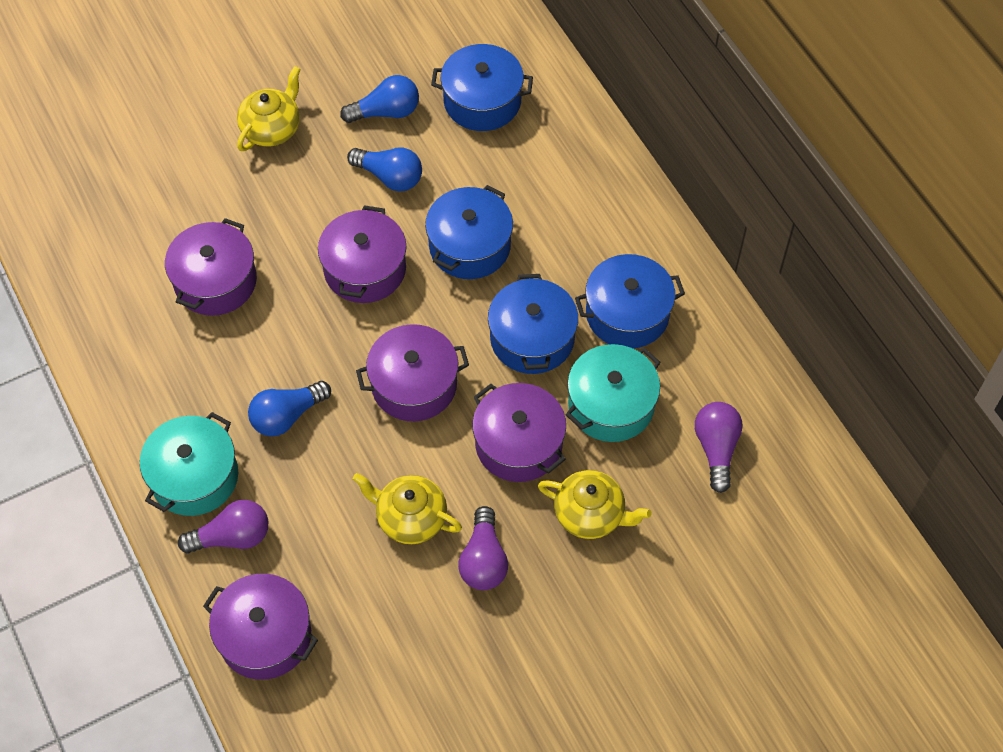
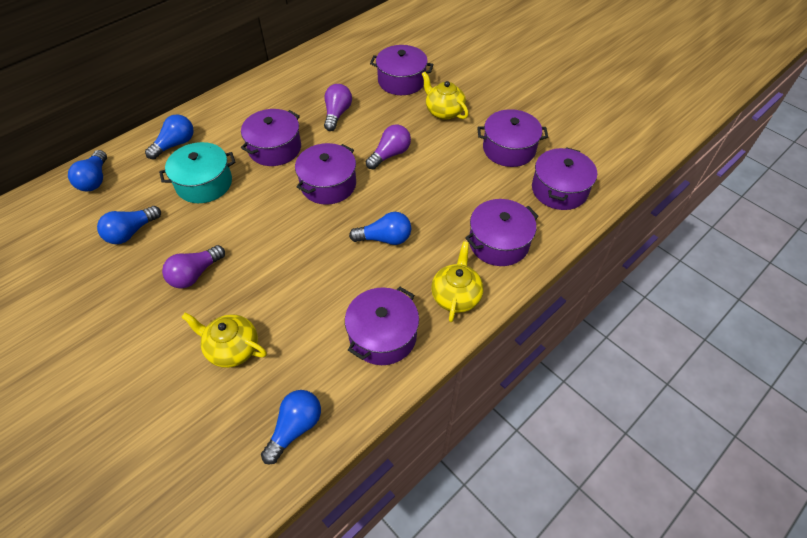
blue light bulb: [248,381,331,436] [340,75,419,123] [347,148,422,191] = 3 -> [68,150,107,191] [97,206,161,244] [145,114,194,159] [261,390,321,465] [349,212,411,245] = 5
blue pot: [425,185,513,279] [431,44,533,131] [488,274,578,374] [575,254,685,348] = 4 -> none = 0
purple pot: [165,218,257,316] [203,574,318,680] [318,205,406,303] [356,324,469,422] [472,383,566,482] = 5 -> [241,109,301,166] [295,143,356,205] [345,287,419,365] [370,45,434,95] [465,199,539,266] [477,109,548,167] [532,147,597,210] = 7
turquoise pot: [140,412,238,516] [566,344,660,442] = 2 -> [159,142,236,203] = 1

